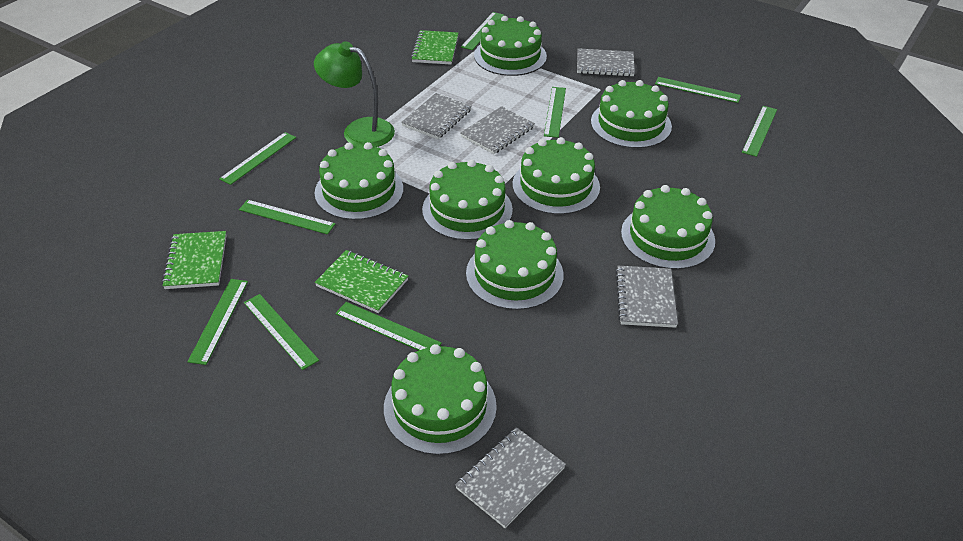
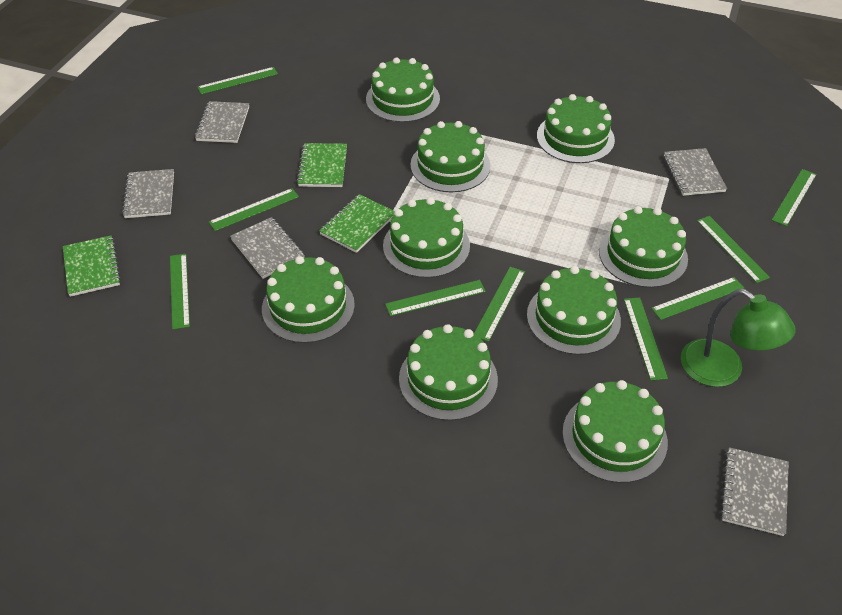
green cake: [314,142,403,220] [384,344,497,455] [422,160,513,240] [466,220,564,310] [474,16,547,76] [513,137,600,215] [591,80,672,148] [621,185,715,269] = 8 -> [262,256,355,343] [366,57,440,122] [383,197,470,278] [399,324,498,421] [410,121,491,192] [527,266,621,355] [537,94,615,163] [562,380,668,483] [599,206,688,288] = 9

